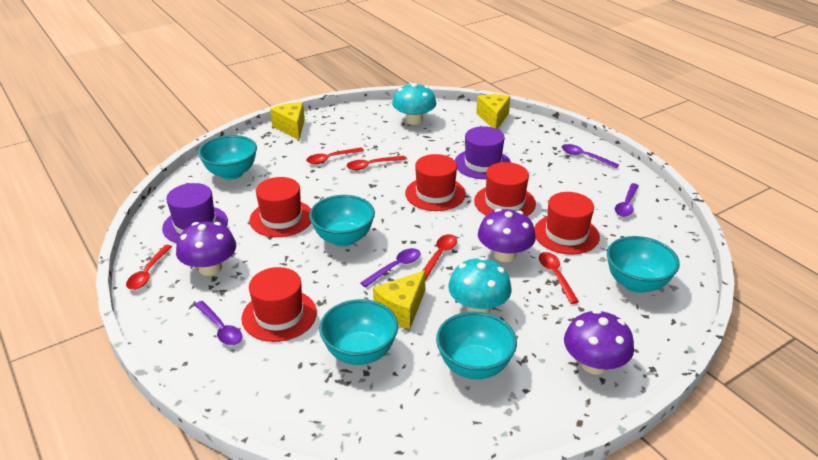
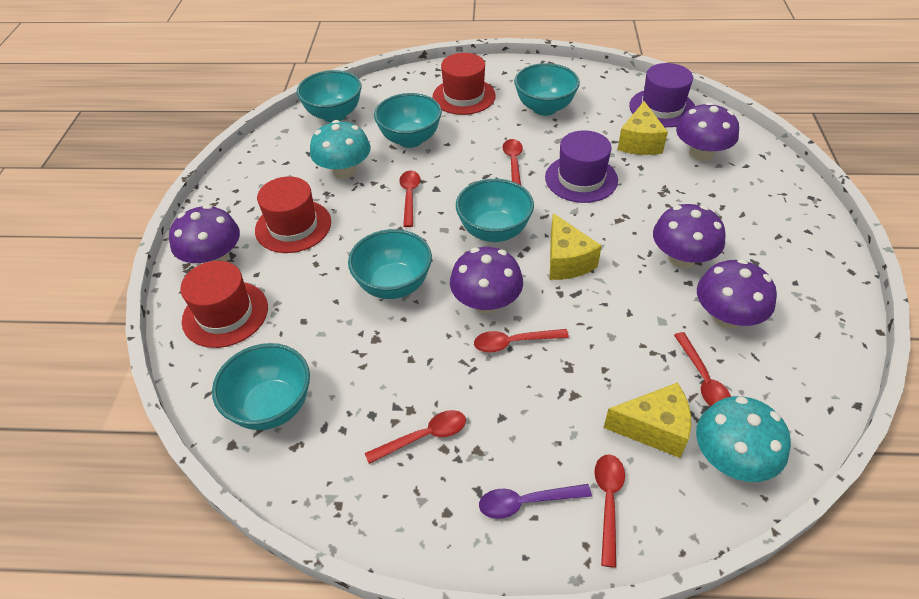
purple mushroom: [176,222,236,276] [478,209,536,262] [564,310,634,375] = 3 -> [169,205,240,264] [450,247,523,313] [653,204,726,268] [676,102,739,161] [697,259,777,329] = 5
purple spoon: [195,301,242,345] [360,248,421,288] [562,144,619,168] [615,183,639,217] = 4 -> [479,484,592,519] = 1
red hat: [242,267,317,342] [249,177,311,237] [405,154,466,211] [474,162,536,216] [534,192,600,254] = 5 -> [180,261,268,348] [255,176,331,253] [432,53,496,115] = 3
red spoon: [126,245,172,290] [306,147,364,164] [346,156,406,170] [422,234,457,280] [539,252,579,304] = 5 -> [365,410,466,464] [399,171,420,227] [474,329,569,353] [503,139,523,185] [594,454,625,568] [674,332,731,407] = 6
turquoise bowl: [198,135,257,180] [309,195,375,247] [319,299,398,365] [436,311,517,379] [607,236,680,293] = 5 -> [212,343,310,430] [297,70,362,122] [348,229,432,299] [374,93,442,148] [456,179,534,242] [514,63,580,116] = 6

